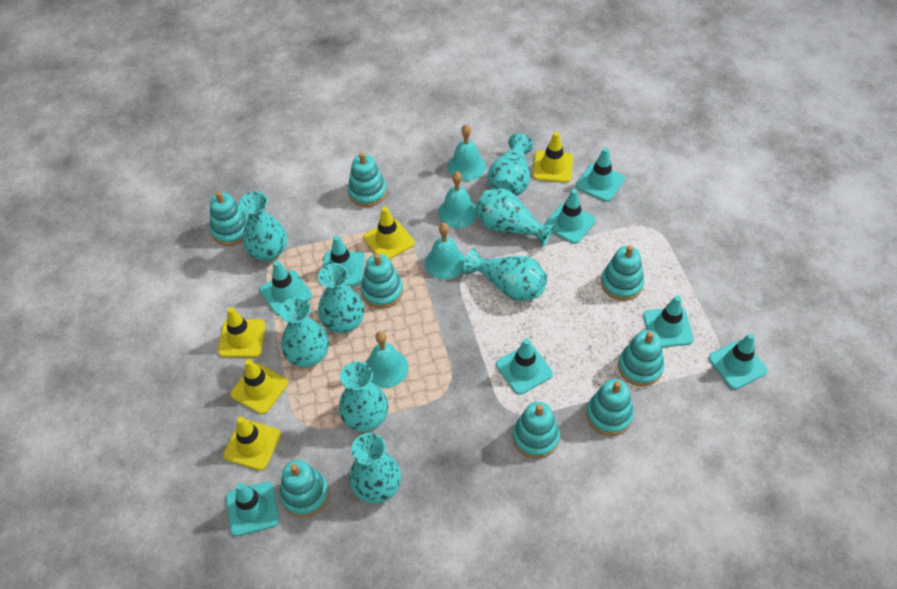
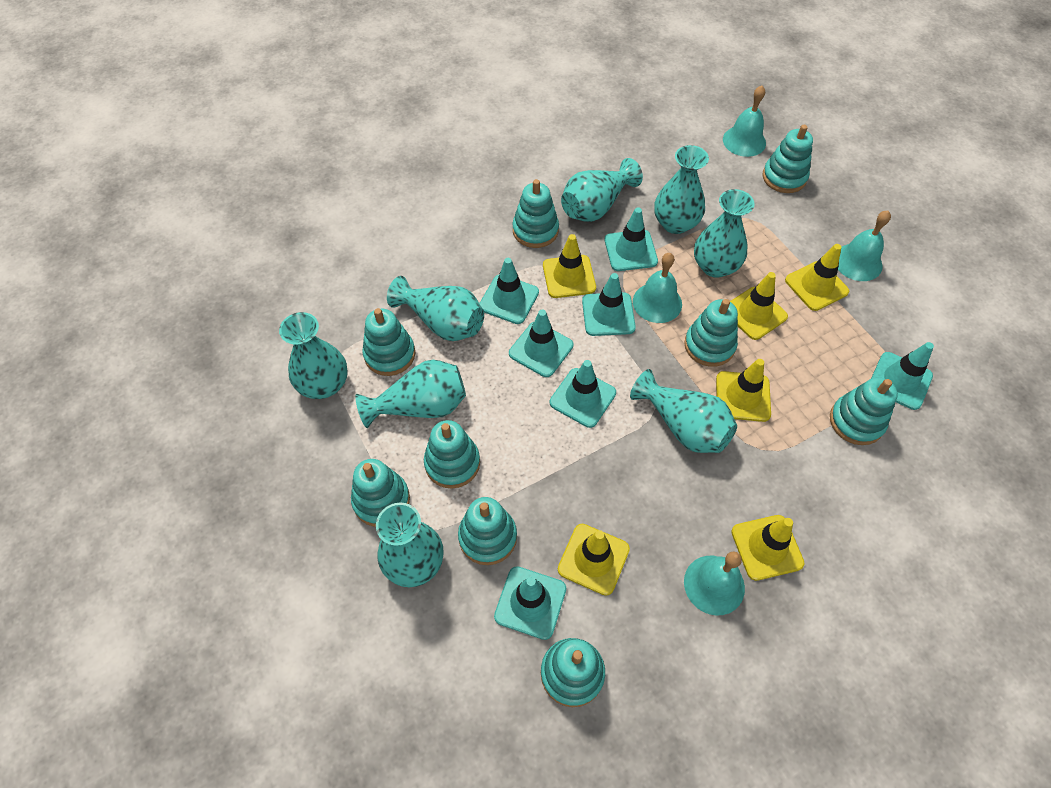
turquoise stacking toy: [210,191,248,246] [279,460,329,517] [348,152,387,207] [361,254,403,309] [513,402,560,459] [586,379,634,436] [601,245,644,301] [618,330,664,387] = 8 -> [351,459,410,527] [362,308,415,376] [424,420,480,488] [458,497,517,565] [512,179,559,248] [541,638,605,707] [684,299,738,367] [763,125,813,193] [830,377,898,445] = 9
turquoise traffic cone: [226,482,279,536] [260,261,312,316] [322,236,365,286] [496,339,553,395] [545,189,596,244] [576,148,625,202] [643,296,694,347] [708,333,767,389] = 8 -> [479,258,539,324] [494,566,566,640] [509,309,573,377] [550,360,616,428] [582,273,636,336] [605,207,658,271] [871,342,934,410] = 7
yellow traffic cone: [218,307,266,357] [223,417,281,471] [230,359,288,414] [364,207,415,260] [533,132,573,183] = 5 -> [543,234,596,298] [558,524,630,596] [716,359,771,422] [730,272,788,340] [731,515,805,581] [785,244,850,311] = 6

